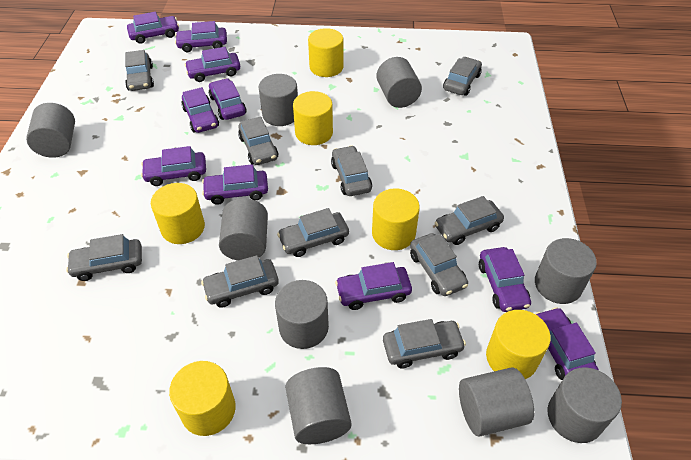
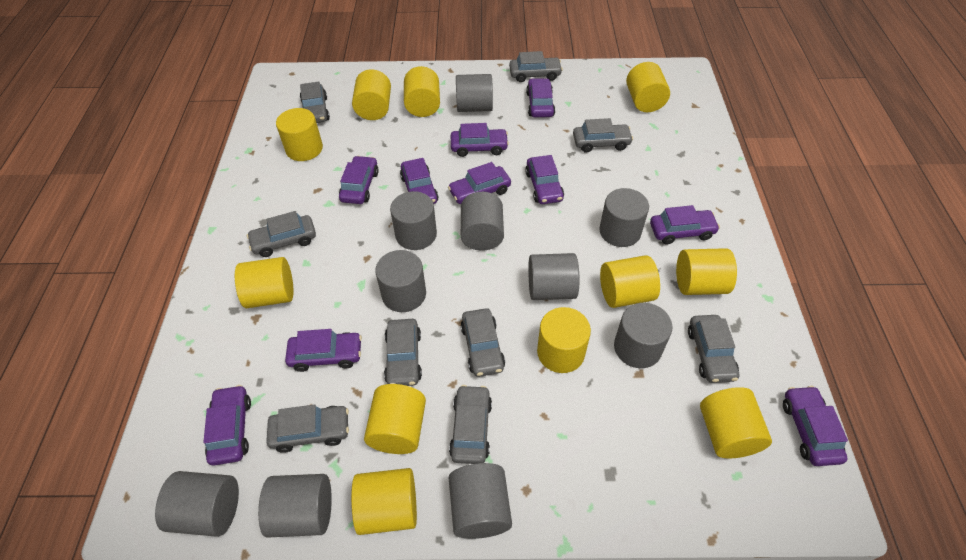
grey car: [66,234,142,281] [125,50,154,91] [201,255,279,308] [238,117,278,165] [277,208,349,257] [331,145,372,196] [383,319,466,369] [410,233,468,296] [435,196,504,245] [443,57,482,96] = 10 -> [247,211,316,257] [266,404,349,453] [300,82,330,123] [384,319,422,386] [449,385,492,464] [461,308,505,377] [509,51,563,82] [573,118,633,153] [688,315,739,383] = 9
grey cylinder: [26,103,75,158] [219,198,268,261] [259,74,298,126] [275,280,329,349] [285,367,351,444] [376,57,422,108] [459,367,534,437] [535,238,597,304] [547,367,622,443] = 9 -> [155,471,239,537] [258,474,332,538] [375,250,426,312] [390,191,437,250] [448,463,512,539] [456,74,493,112] [461,192,504,250] [528,253,579,300] [599,188,649,247] [614,303,672,368] = 10
yellow cylinder: [151,183,205,244] [169,361,236,436] [293,91,333,145] [308,28,343,77] [372,188,420,250] [486,310,551,379] = 6 -> [235,257,293,308] [276,108,323,161] [351,468,417,535] [352,69,391,120] [364,384,426,454] [404,66,440,117] [537,307,591,373] [600,255,660,308] [626,62,670,112] [676,248,737,295] [700,387,772,458] = 11

